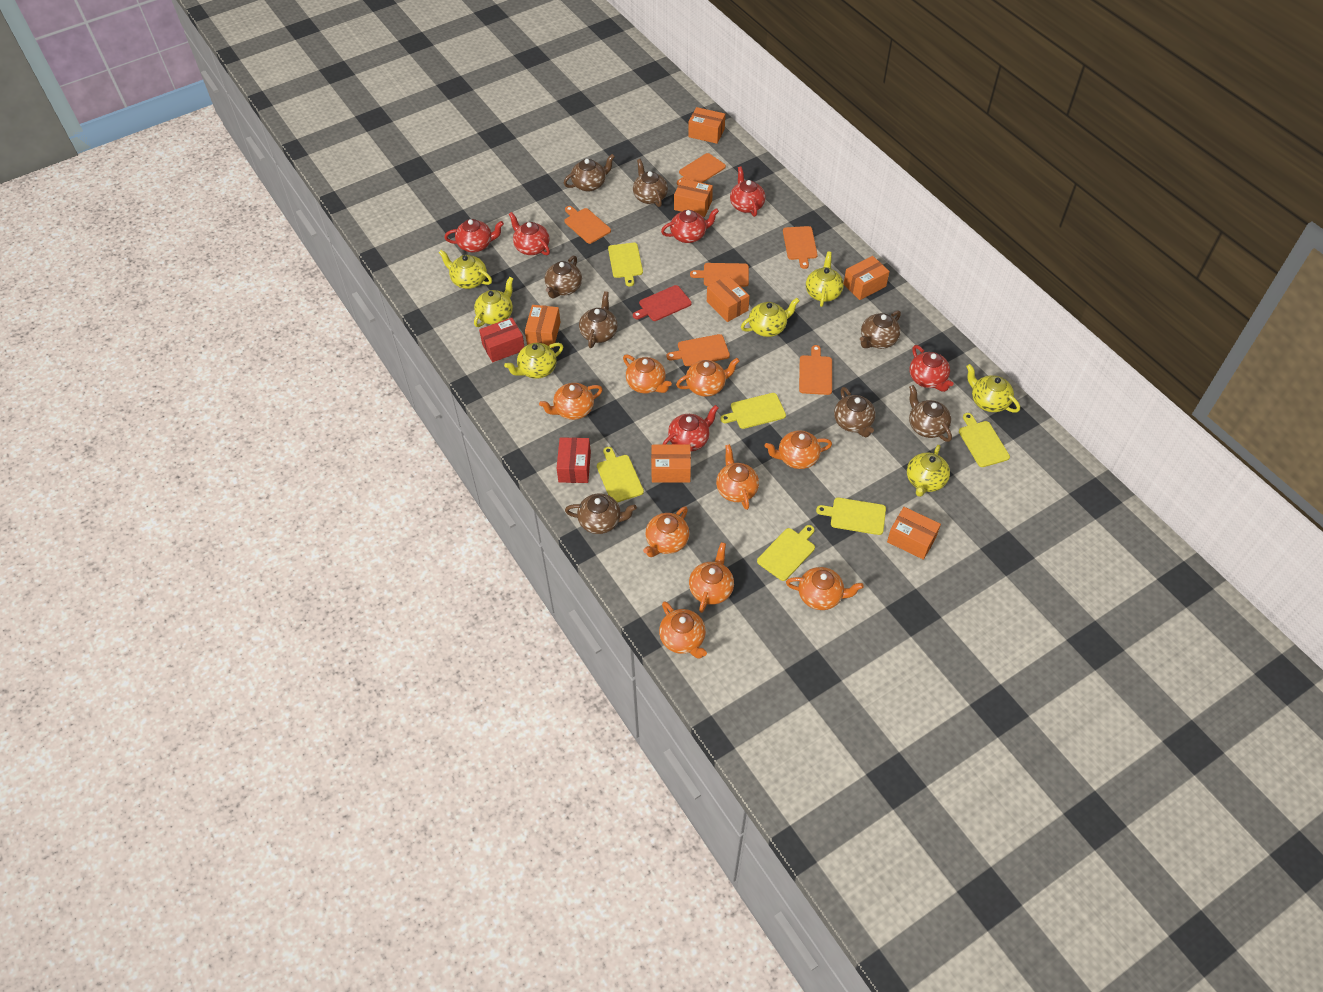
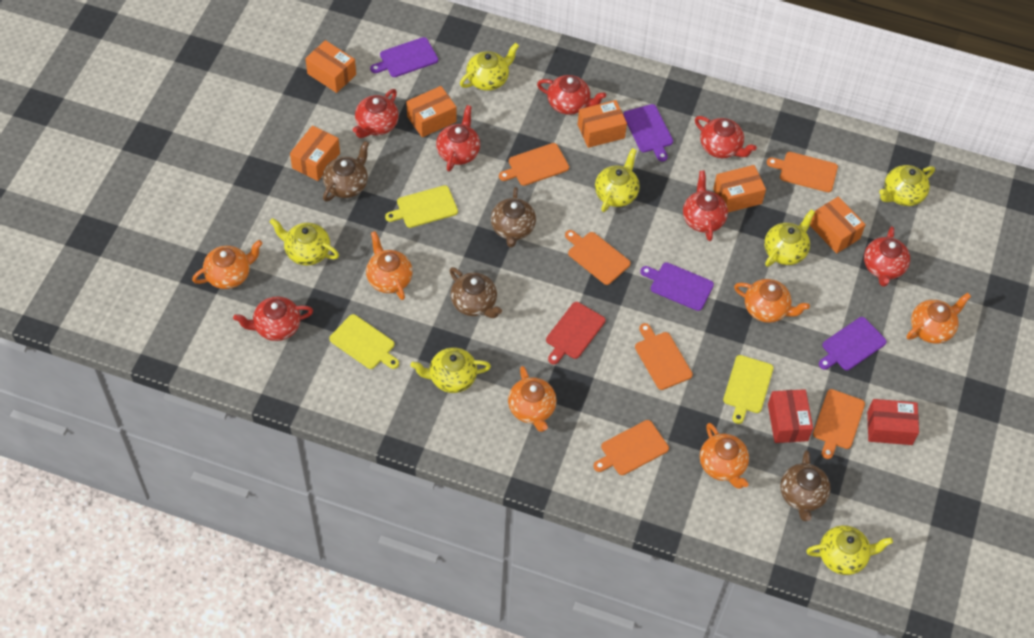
brown teapot: [545,256,582,298] [564,154,615,191] [565,493,637,534] [579,291,618,348] [633,159,668,207] [834,387,876,437] [860,311,901,349] [909,385,952,442] = 8 -> [323,141,369,202] [450,267,502,318] [491,187,536,248] [780,450,831,521] = 4
orange box: [525,305,561,348] [651,444,691,483] [674,178,713,217] [688,107,725,144] [707,275,750,322] [844,256,890,300] [887,507,941,560] = 7 -> [290,125,340,181] [305,40,356,93] [407,86,456,137] [578,100,627,148] [713,165,766,213] [810,197,866,253] = 6
orange teapot: [539,383,603,420] [623,355,672,393] [643,506,689,557] [659,601,707,659] [676,358,740,396] [689,542,734,613] [716,444,759,510] [765,430,832,469] [786,567,864,610] = 9 -> [192,240,262,289] [366,231,413,300] [508,366,556,432] [700,423,749,489] [734,279,810,323] [907,293,971,344] = 6
purple cutting board: none = 0 -> [370,37,438,77] [623,104,673,162] [640,262,714,311] [819,317,887,370] = 4
red teapot: [444,219,504,252] [509,212,550,255] [661,208,719,243] [662,405,719,452] [730,166,766,217] [910,345,954,392] = 6 -> [233,296,313,341] [353,89,399,138] [436,105,480,172] [537,75,606,115] [683,171,728,241] [695,116,757,158] [864,226,910,287] = 7
yellow cutting board: [597,447,644,503] [608,243,643,286] [720,393,786,429] [757,525,815,581] [816,498,886,535] [959,413,1010,467] = 6 -> [329,314,399,369] [385,185,458,228] [723,355,774,424] = 3

